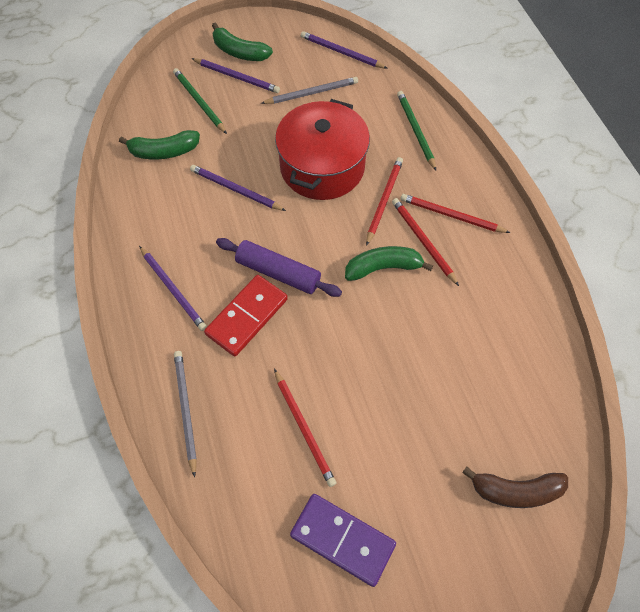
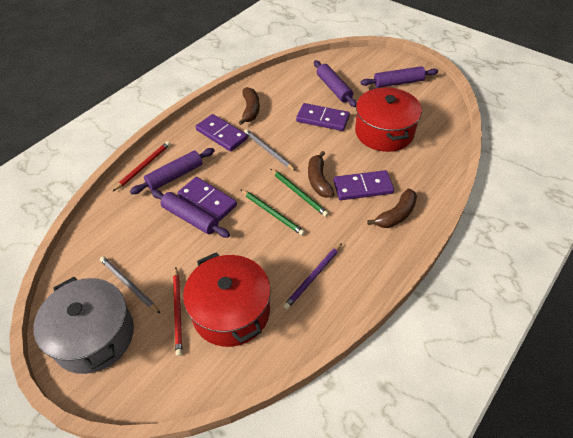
brown banana: [462,467,568,508] = 1 -> [238,87,260,125] [308,151,334,198] [367,188,417,228] = 3
green banana: [119,130,200,159] [212,22,273,61] [345,246,433,281] = 3 -> none = 0
grey pot: none = 0 -> [33,277,134,374] = 1
purple domino: [290,494,396,587] = 1 -> [178,177,237,221] [195,114,248,151] [296,103,350,131] [334,170,394,200] = 4
purple pencil: [139,246,207,331] [190,165,286,211] [191,58,280,93] [301,31,388,69] = 4 -> [283,243,342,310] = 1
purple rolling pin: [216,238,342,297] = 1 -> [130,148,215,194] [151,190,230,238] [314,60,357,107] [360,66,438,88] = 4
red domino: [204,275,288,357] = 1 -> none = 0
red pencil: [274,369,336,487] [366,157,403,246] [392,198,459,286] [401,194,510,233] = 4 -> [113,141,170,191] [173,267,182,356] = 2
red pot: [275,99,370,200] = 1 -> [183,253,271,347] [355,87,422,152] = 2

